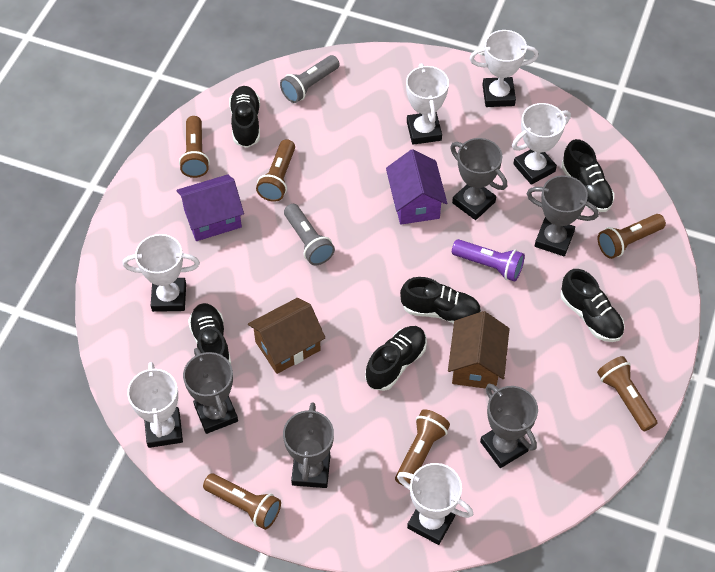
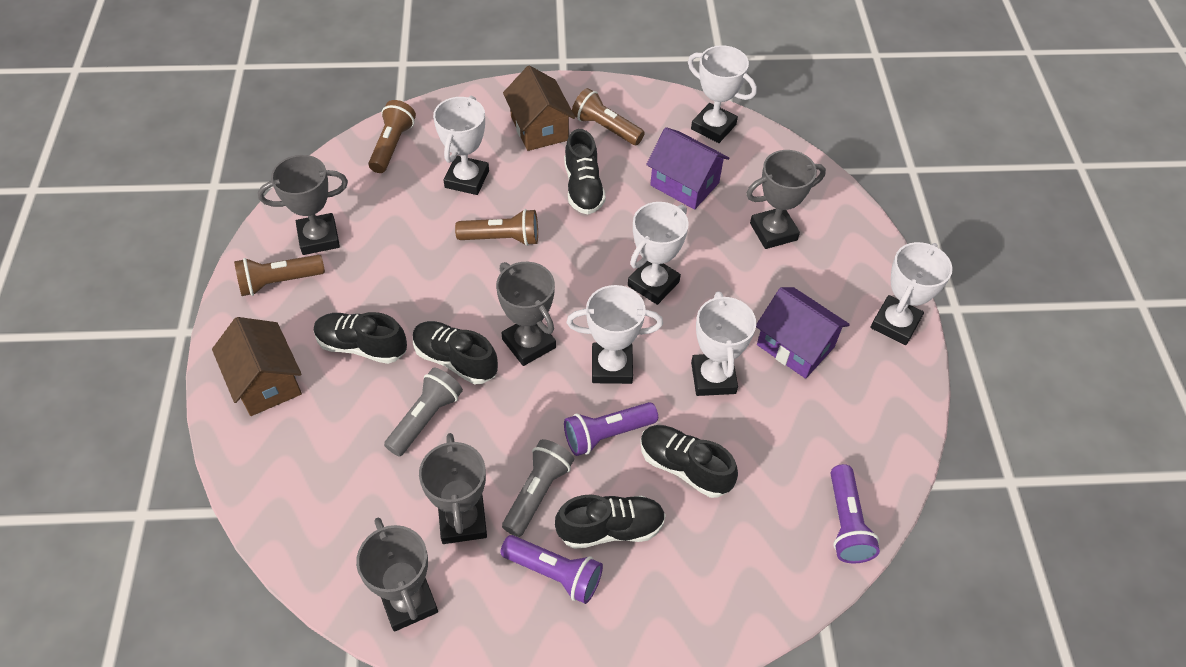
black shoe: [188,303,231,364] [229,86,260,148] [365,326,427,391] [400,277,481,324] [561,139,614,212] [561,269,625,342] = 6 -> [314,312,407,364] [413,321,498,384] [555,495,666,549] [564,129,606,214] [640,425,738,498] = 5
brown flashlight: [179,116,210,178] [203,473,281,530] [256,139,295,202] [395,409,450,486] [597,356,657,431] [598,214,666,259] = 6 -> [234,255,325,296] [368,100,416,173] [455,209,538,246] [572,88,645,145] = 4
purple flashlight: [452,239,525,282] = 1 -> [500,535,603,604] [564,402,658,456] [830,464,880,563] = 3

